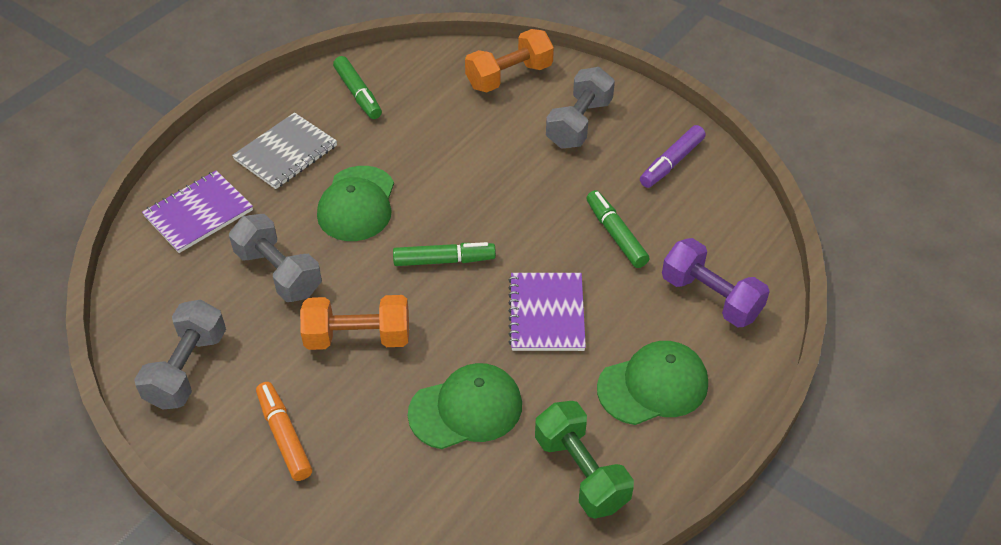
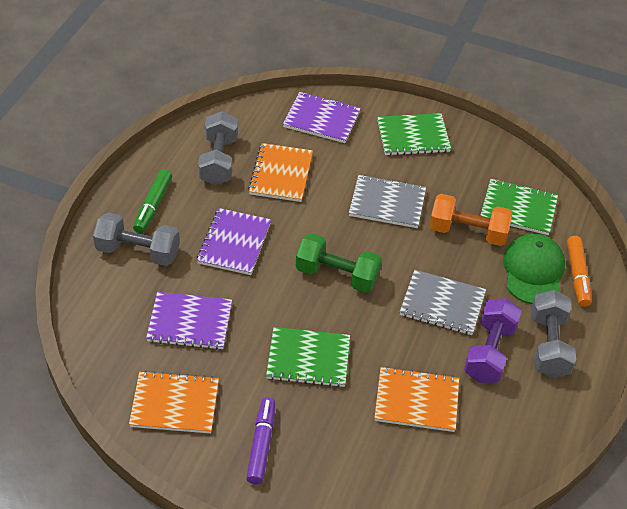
green cap: [317,166,394,241] [408,363,522,449] [597,341,708,425] = 3 -> [503,233,565,304] = 1
green marker: [333,56,382,119] [393,242,496,266] [586,190,649,268] = 3 -> [133,169,172,233] = 1
green notebook: none = 0 -> [266,327,350,388] [377,113,451,156] [480,179,558,235] = 3
grey notebook: [232,112,337,189] = 1 -> [349,175,426,228] [400,270,486,335] = 2
orange dumbbell: [300,295,409,350] [465,29,554,92] = 2 -> [429,194,513,246] = 1
orange notebook: none = 0 -> [129,371,219,433] [248,143,313,202] [374,366,459,432] = 3
purple notebook: [142,170,253,253] [508,273,586,351] = 2 -> [146,292,232,350] [197,208,271,275] [283,92,361,143] = 3

